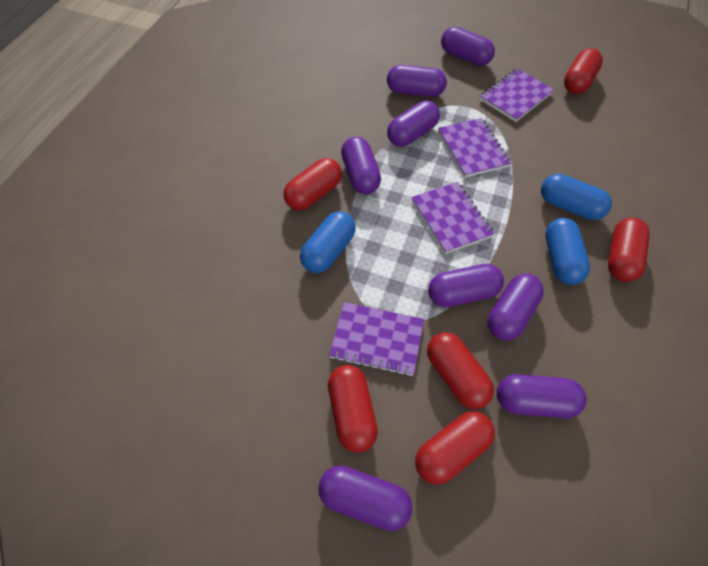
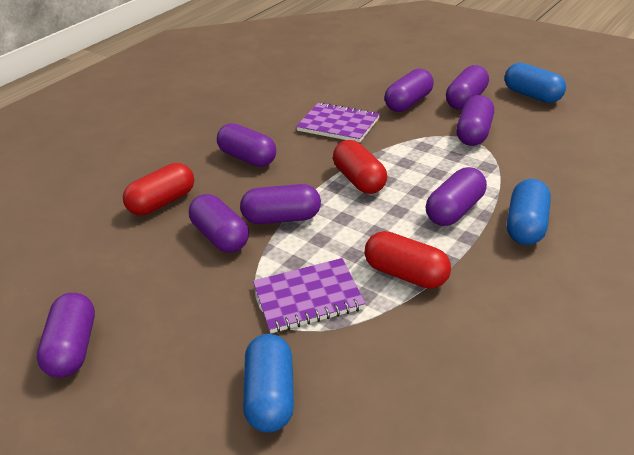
purple notebook: [329,302,424,376] [412,182,494,254] [438,118,511,177] [480,68,554,122] = 4 -> [253,258,366,333] [296,102,380,143] = 2
red capsule: [283,158,342,210] [328,365,378,453] [415,411,495,485] [427,332,494,409] [564,48,603,94] [608,218,650,282] = 6 -> [123,163,194,215] [333,140,387,194] [365,231,451,289] = 3

